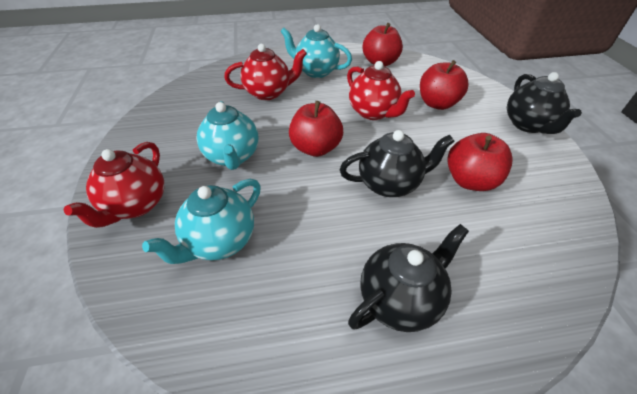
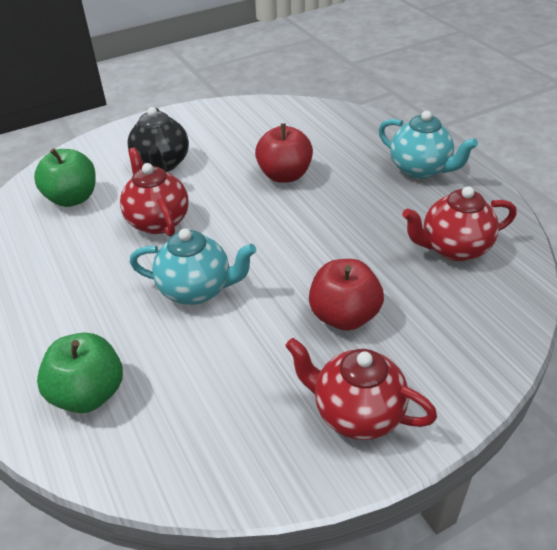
black teapot: [339,130,455,197] [348,224,469,332] [507,72,582,134] = 3 -> [127,107,189,172] = 1
green apple: none = 0 -> [34,148,96,207] [37,333,123,413] = 2
red apple: [289,101,343,157] [362,23,403,66] [420,60,469,110] [447,133,512,191] = 4 -> [255,123,313,183] [309,259,384,331] = 2
turquoise teapot: [142,179,261,264] [197,101,259,170] [280,24,352,78] = 3 -> [130,228,256,305] [379,111,478,179] = 2

